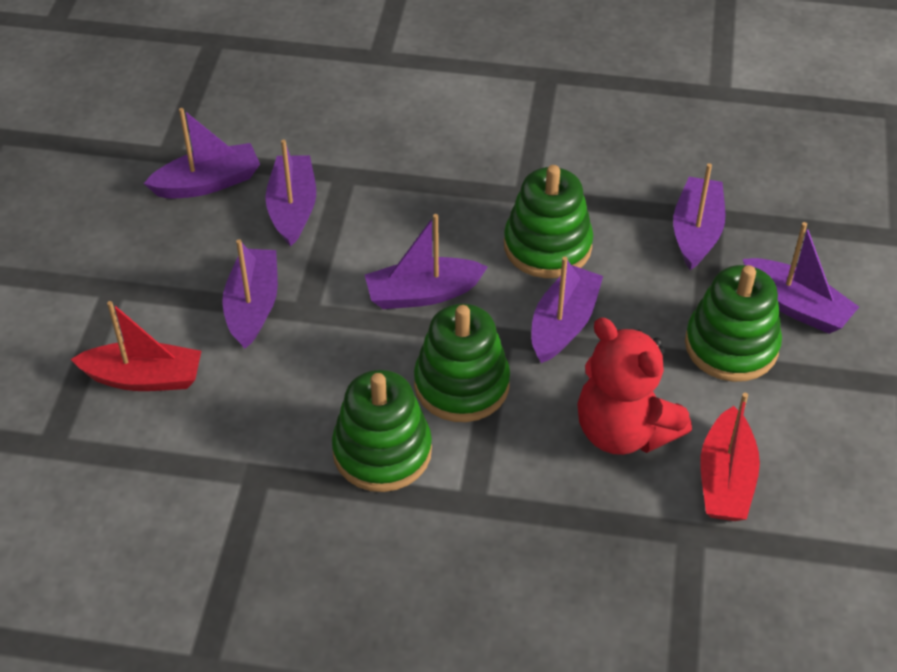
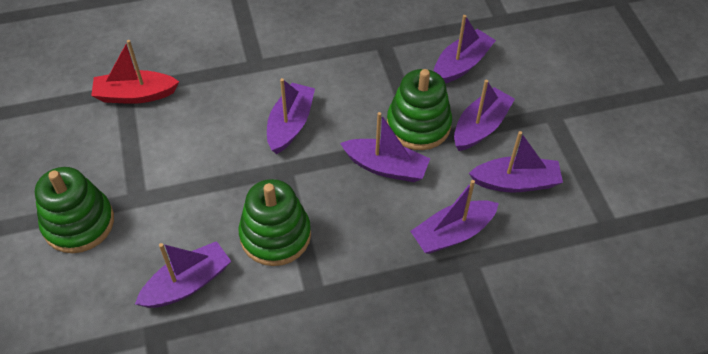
green stacking toy: [332,370,432,492] [414,304,510,422] [504,165,593,278] [685,265,782,382] = 4 -> [35,167,114,253] [239,179,311,266] [387,69,452,150] = 3
red boat: [70,301,201,391] [700,393,760,521] = 2 -> [91,40,179,104] = 1
red teddy bear: [577,318,692,455] = 1 -> none = 0

